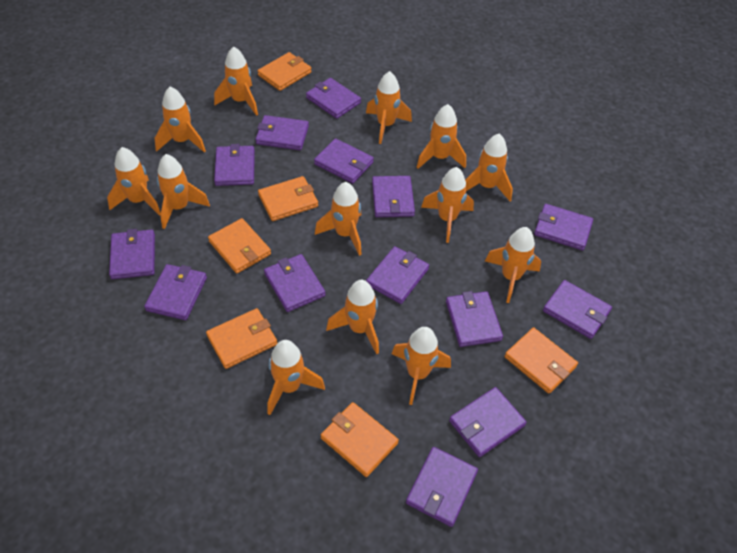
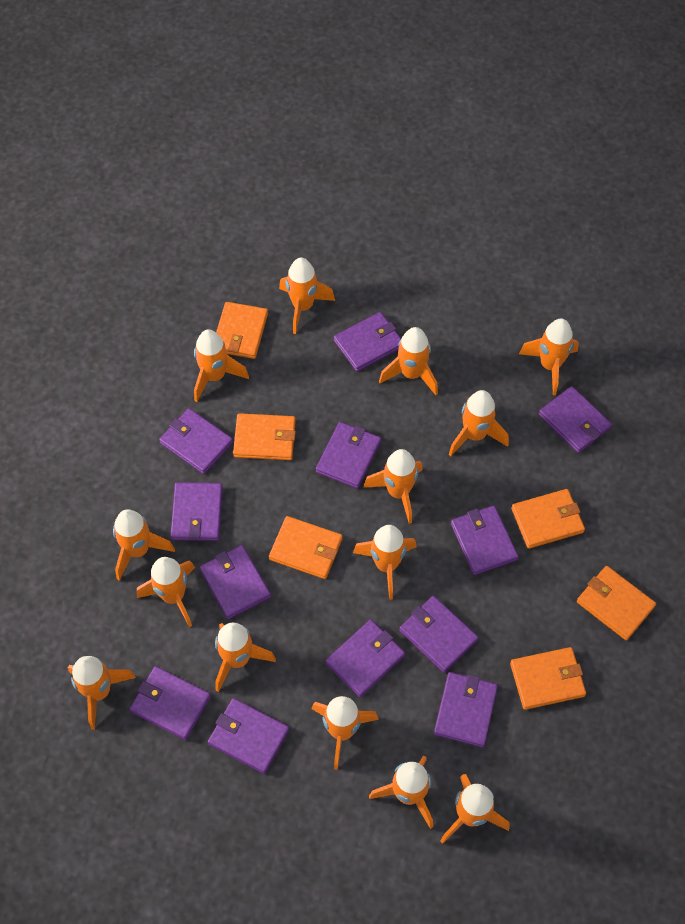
orange rocket: [107,147,161,216] [155,87,206,152] [157,154,210,229] [214,46,258,116] [267,340,325,415] [315,182,362,256] [326,280,379,355] [366,71,412,144] [392,327,451,405] [416,104,466,169] [421,167,474,243] [465,134,513,201] [485,227,541,303] = 13 -> [67,656,136,730] [113,509,175,581] [137,557,195,627] [194,329,249,402] [215,623,276,692] [279,258,335,334] [311,696,379,770] [353,525,417,600] [363,449,423,524] [369,756,433,829] [379,327,438,395] [440,774,510,844] [449,390,509,456] [519,318,579,395] = 14
purple wallet: [109,229,155,279] [144,264,207,320] [214,144,255,186] [255,115,309,150] [264,254,325,312] [306,78,361,119] [314,139,374,184] [366,246,429,304] [372,176,415,217] [406,447,478,527] [446,291,503,347] [449,387,527,457] [534,204,593,250] [543,280,612,339] = 14 -> [129,666,211,740] [159,408,233,474] [170,482,223,541] [200,545,271,619] [208,698,289,774] [316,422,381,489] [326,619,405,697] [334,312,401,372] [399,596,479,673] [434,672,498,747] [451,505,519,575] [539,386,612,453] = 12

